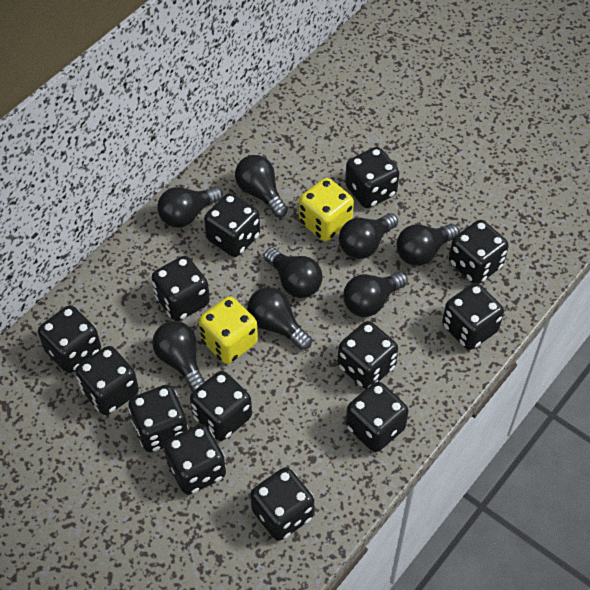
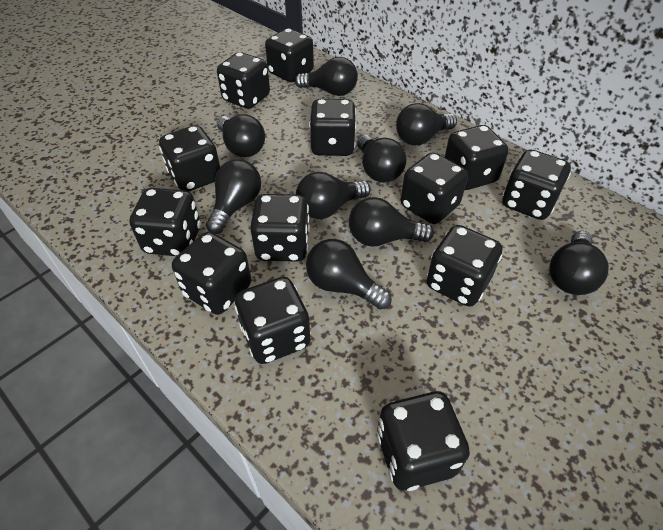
black light bulb: [152,321,205,392] [157,187,223,228] [235,155,288,217] [247,287,312,350] [264,248,323,298] [339,213,398,259] [343,272,408,317] [396,224,459,266] = 8 -> [206,159,261,234] [217,114,265,157] [295,57,358,96] [296,172,371,219] [306,239,392,310] [349,197,434,247] [357,135,407,183] [396,103,457,145] [550,231,609,295] = 9
yellow dice: [198,296,258,364] [299,178,354,241] = 2 -> none = 0

